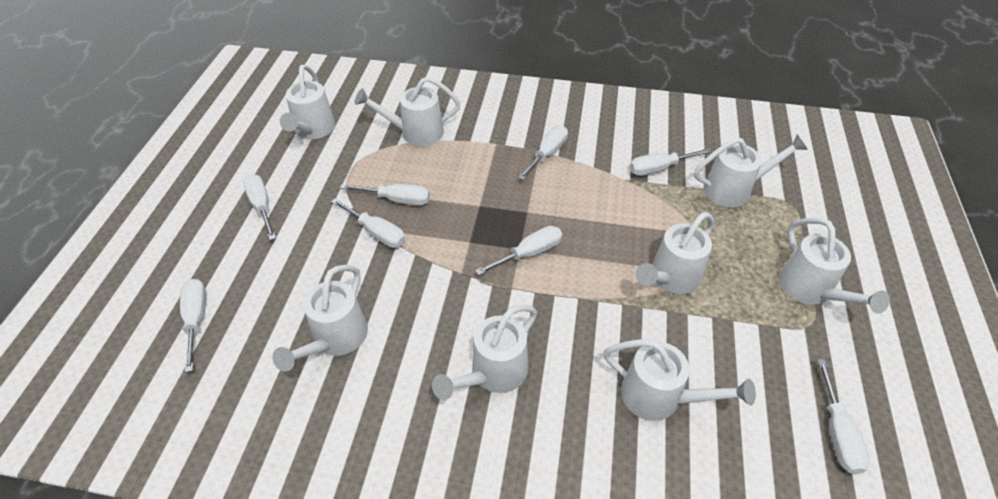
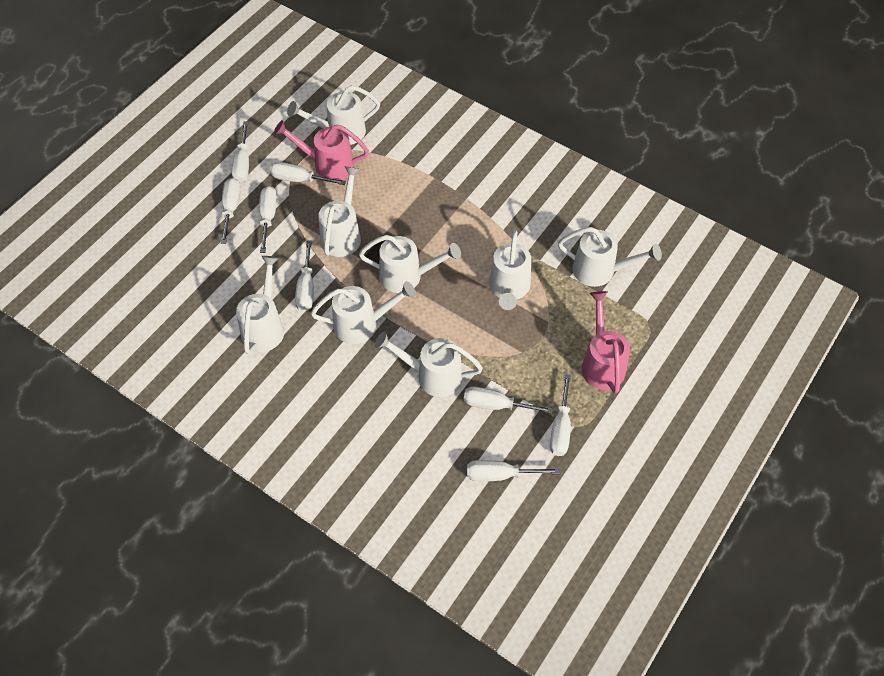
pink watering can: none = 0 -> [274,120,369,180] [582,291,630,394] = 2

